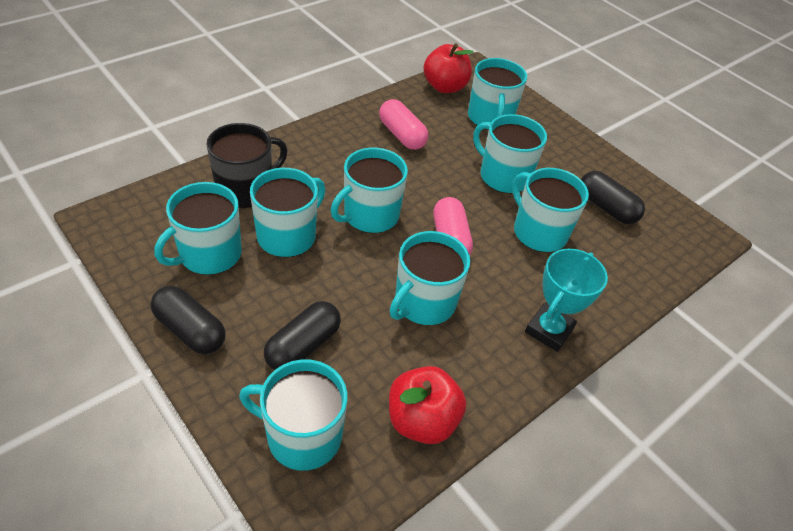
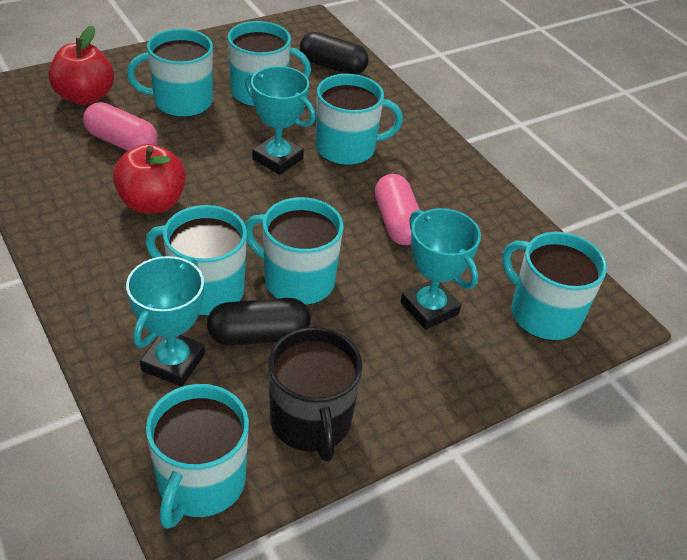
black capsule: [150,286,226,354] [264,301,341,370] [581,171,645,224] = 3 -> [207,298,311,346] [300,32,369,75] = 2
turquoise mug: [155,182,242,275] [239,359,348,471] [250,168,326,257] [331,148,408,233] [390,231,470,325] [468,58,527,130] [473,114,547,194] [512,168,589,252] = 8 -> [127,29,213,117] [145,205,247,316] [146,384,249,529] [228,21,311,107] [245,197,344,305] [316,74,403,166] [502,232,607,341] = 7
turquoise trophy: [525,248,608,352] = 1 -> [126,256,205,387] [245,66,316,175] [401,208,481,330] = 3

